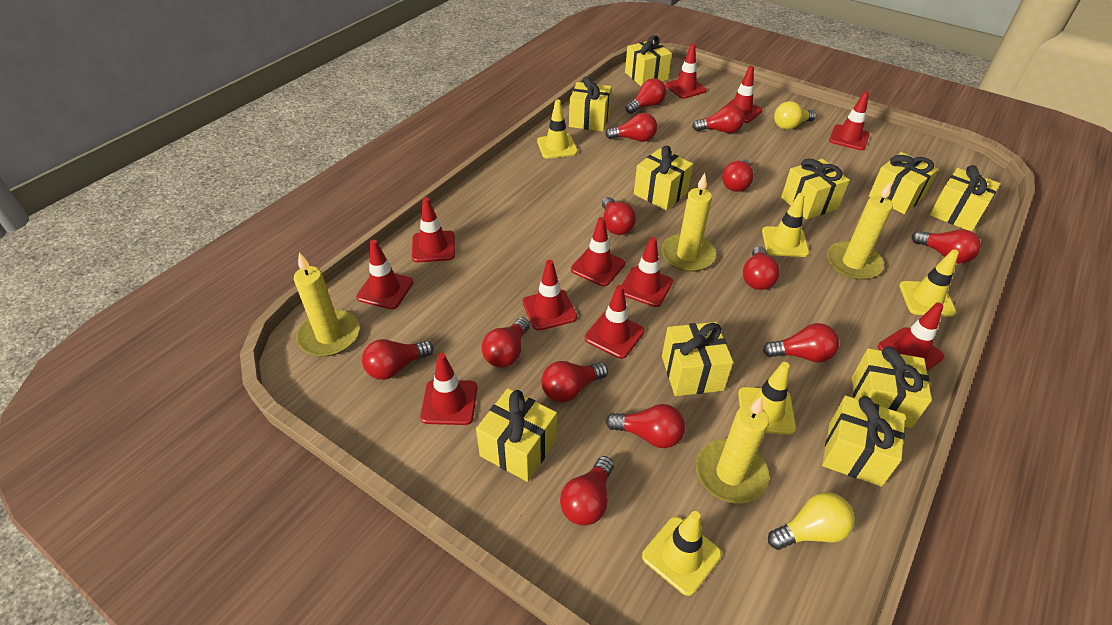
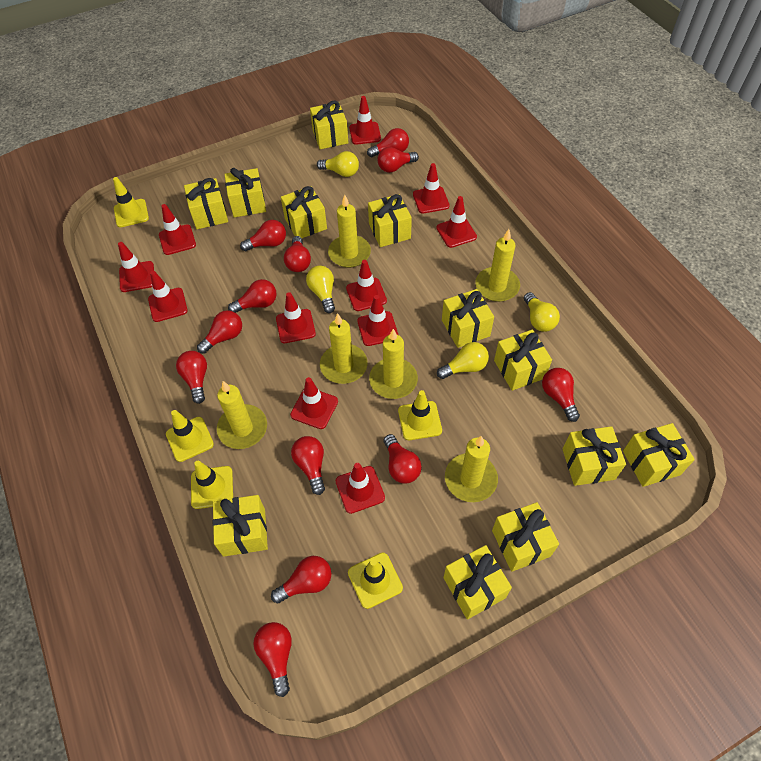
red light bulb: [362,339,434,380] [481,317,530,367] [541,361,608,402] [560,456,614,526] [602,197,636,235] [605,113,657,142] [606,404,685,448] [626,78,666,114] [692,105,745,133] [722,159,754,192] [743,247,780,290] [763,323,839,363] [912,229,981,263] = 13 -> [176,351,207,404] [197,310,242,354] [228,279,277,313] [240,220,286,251] [253,622,292,697] [271,556,331,604] [284,236,311,272] [291,436,325,495] [367,128,409,157] [377,147,419,173] [384,434,422,484] [542,368,580,422] = 12
yellow candle: [294,253,359,357] [661,173,716,272] [696,396,769,504] [827,181,893,280] = 4 -> [217,381,267,449] [320,313,368,384] [328,195,371,268] [369,329,418,399] [445,436,498,502] [475,229,520,302] = 6
yellow gift: [476,388,557,482] [569,76,612,132] [625,35,672,86] [634,145,693,210] [662,322,733,396] [781,158,850,220] [822,395,905,487] [852,346,932,428] [869,152,938,214] [930,165,1000,231] = 10 -> [184,178,228,229] [213,495,268,557] [224,168,266,217] [281,186,327,238] [310,100,348,149] [368,194,412,247] [442,289,494,348] [443,545,512,619] [492,502,559,572] [494,330,552,391] [562,426,626,486] [623,423,695,487] = 12
yellow light bulb: [768,492,855,550] [774,101,816,130] = 2 -> [306,265,335,313] [317,151,359,177] [437,342,489,379] [524,292,560,332] = 4

